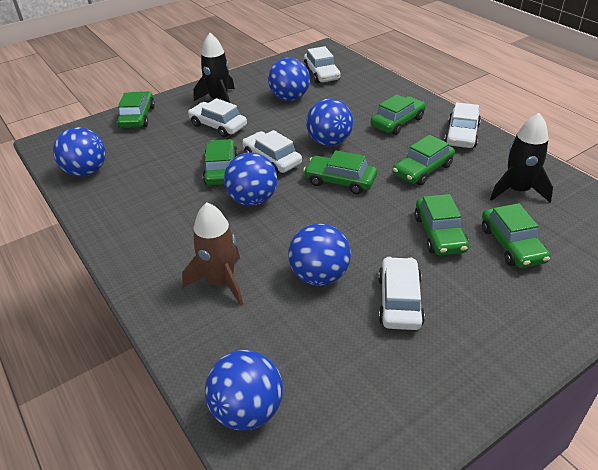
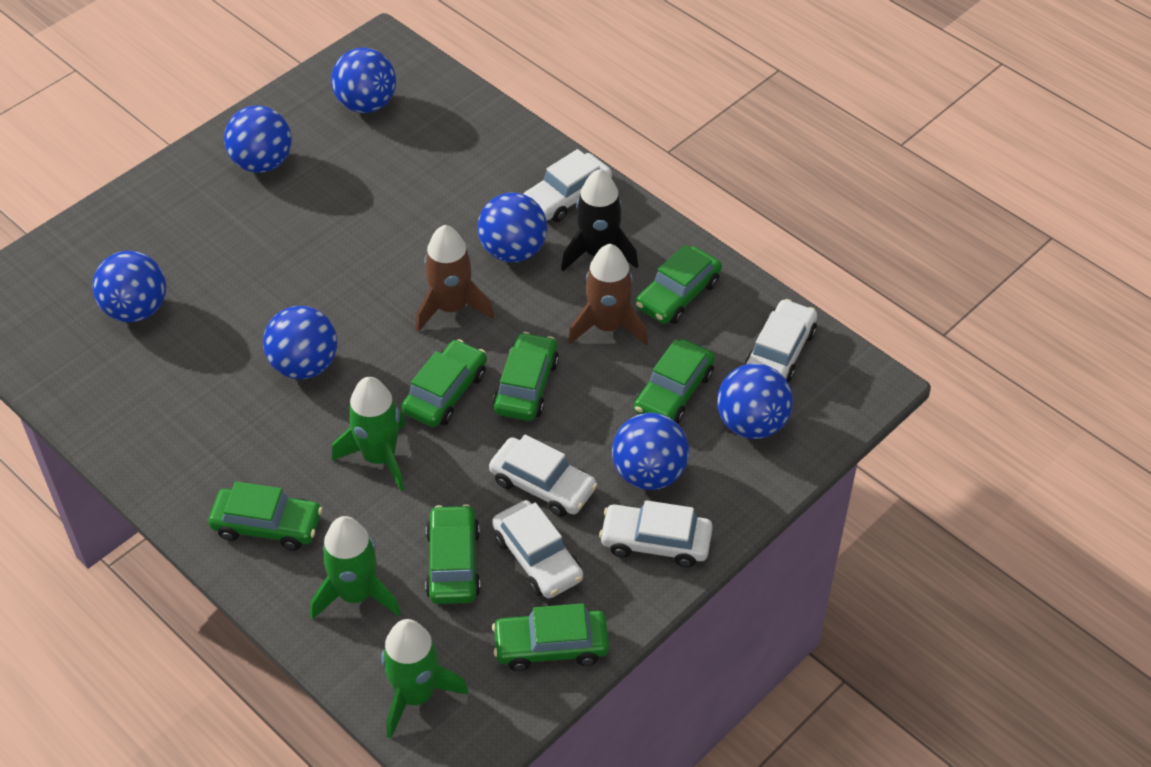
black rocket: [193,33,235,103] [490,113,553,203] = 2 -> [561,169,638,271] = 1
blue ball: [53,127,106,177] [205,350,283,431] [224,152,277,206] [268,57,310,101] [289,223,351,286] [306,98,353,146] = 6 -> [92,251,166,322] [224,105,292,173] [263,306,337,379] [331,47,396,113] [478,192,547,263] [612,413,689,490] [717,364,793,439] = 7
brown rocket: [182,202,243,306] = 1 -> [416,225,494,332] [568,244,648,345] = 2
green rocket: none = 0 -> [310,516,401,619] [332,377,406,491] [381,619,469,739] = 3

